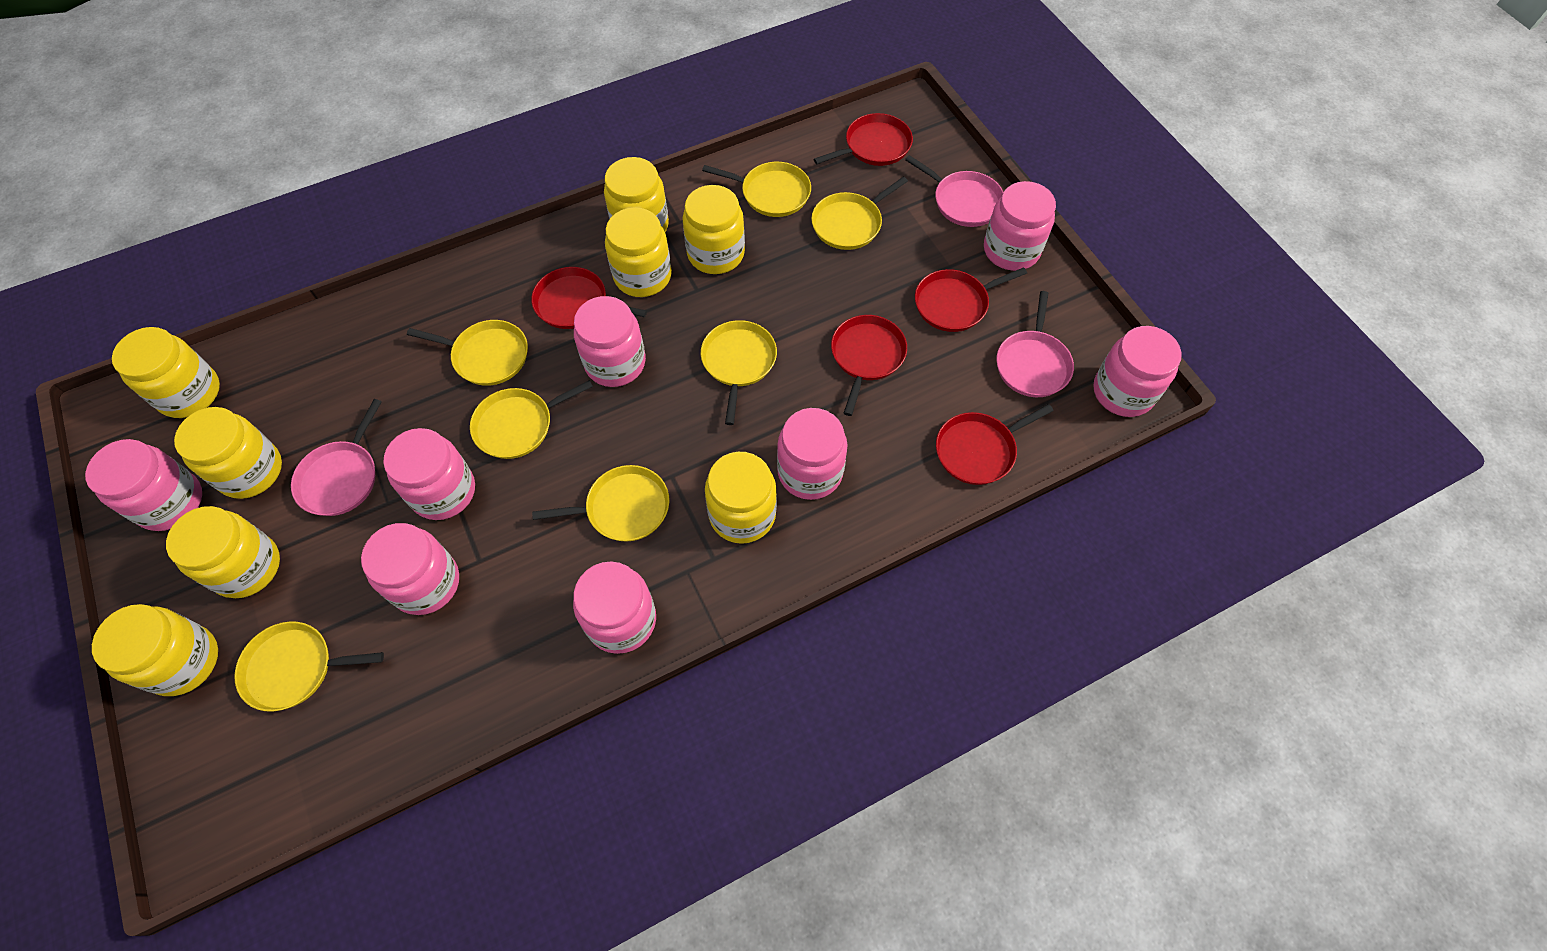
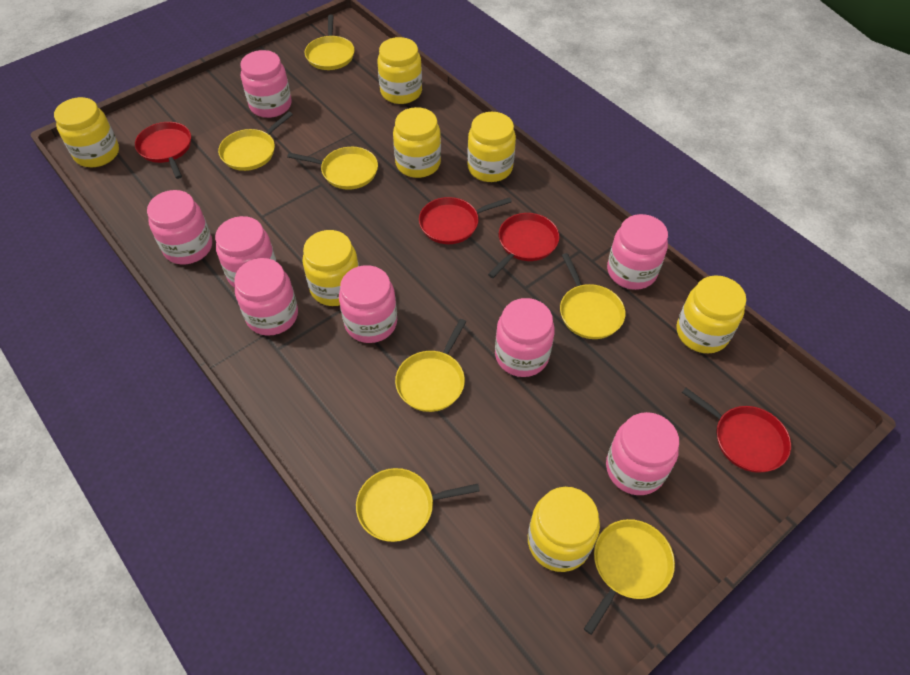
pink pan: [291,399,382,516] [905,155,1003,227] [996,291,1074,397] = 3 -> none = 0
red pan: [531,267,647,329] [813,113,913,166] [831,315,907,416] [915,267,1027,332] [936,404,1054,485] = 5 -> [135,122,191,179] [419,197,512,244] [488,213,559,278] [682,388,791,473] = 4
yellow jar: [92,604,218,696] [112,327,220,418] [166,506,280,598] [174,407,282,499] [604,157,669,232] [605,207,672,297] [683,185,745,274] [705,452,777,544] = 8 -> [54,97,119,167] [303,230,359,306] [377,37,422,104] [393,107,441,178] [467,112,516,182] [528,487,600,572] [676,275,746,353] = 7

